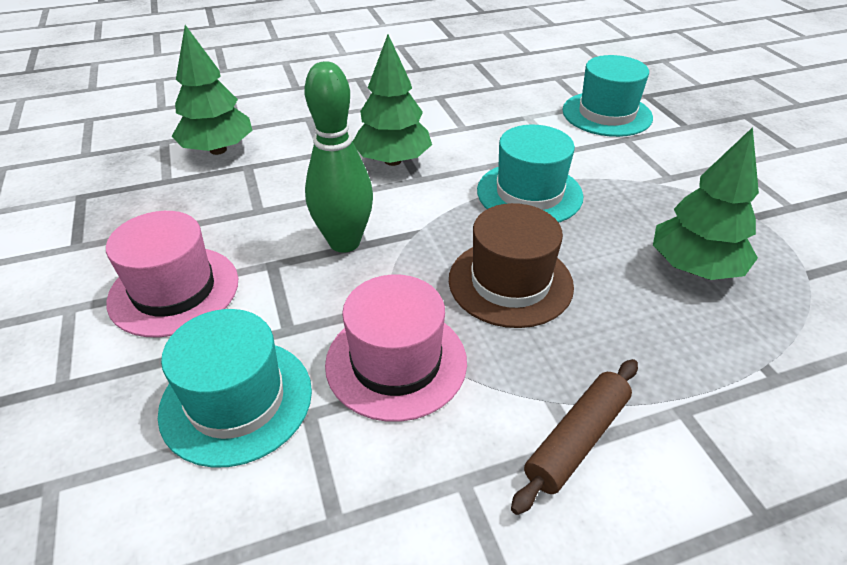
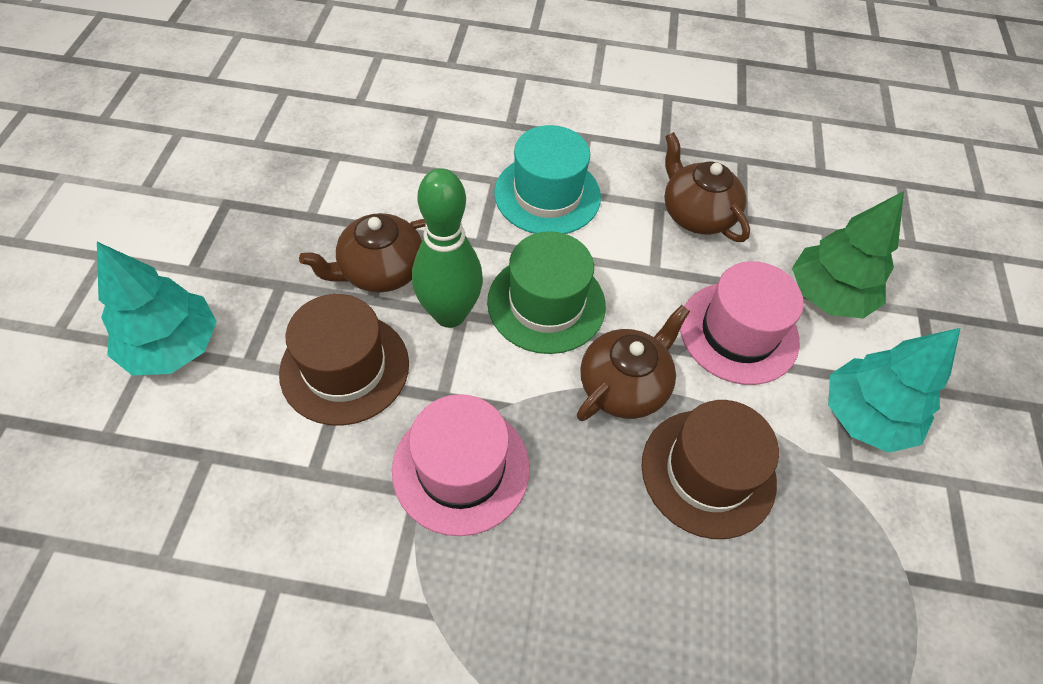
brown hat: [449,203,574,328] = 1 -> [279,294,409,425] [642,400,779,539] = 2
brown rolling pin: [511,359,638,515] = 1 -> none = 0
brown teapot: none = 0 -> [299,213,426,292] [577,305,690,421] [664,132,750,242] = 3
green hat: none = 0 -> [487,231,606,354] = 1
green tree: [172,25,252,155] [353,34,432,166] [653,127,759,280] = 3 -> [792,191,904,319] = 1
turquoise hat: [158,309,312,468] [477,125,583,223] [562,55,653,137] = 3 -> [494,125,601,234] = 1
turquoise tree: none = 0 -> [97,242,217,375] [828,328,960,453] = 2

